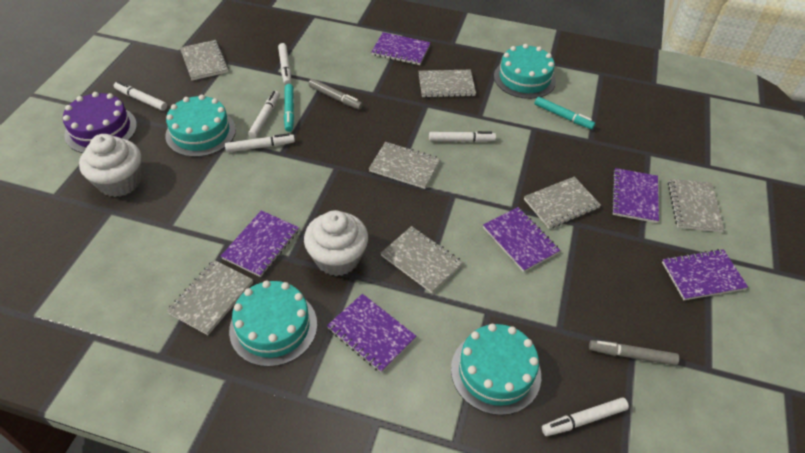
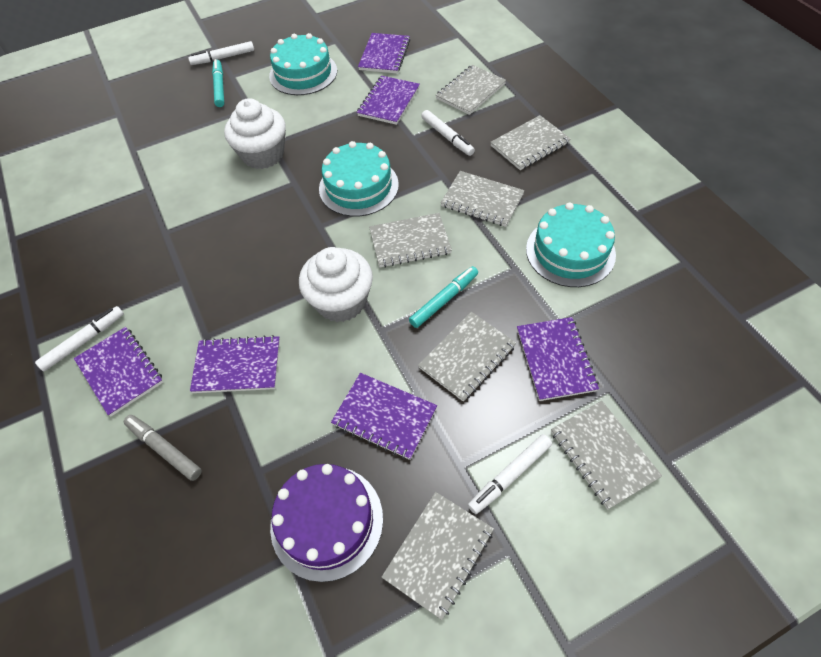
grey marker: [308,79,363,110] [589,340,679,365] = 2 -> [124,415,202,481] = 1
turquoise cake: [165,95,236,157] [229,280,317,367] [451,324,541,415] [494,44,556,99] = 4 -> [269,33,337,95] [319,141,399,217] [526,202,616,287] = 3
white marker: [114,81,167,111] [225,133,295,152] [248,91,280,138] [278,43,291,85] [429,131,496,142] [542,397,629,436] = 6 -> [35,306,124,371] [188,41,254,65] [421,110,475,156] [468,434,552,514] = 4

